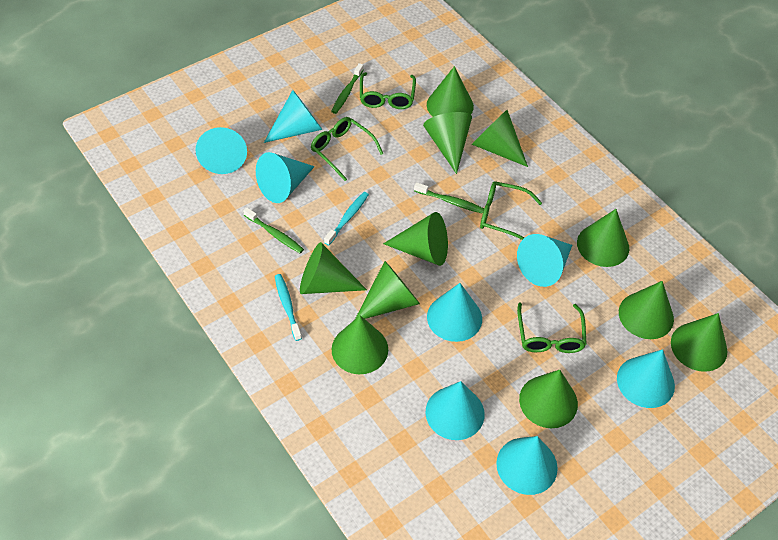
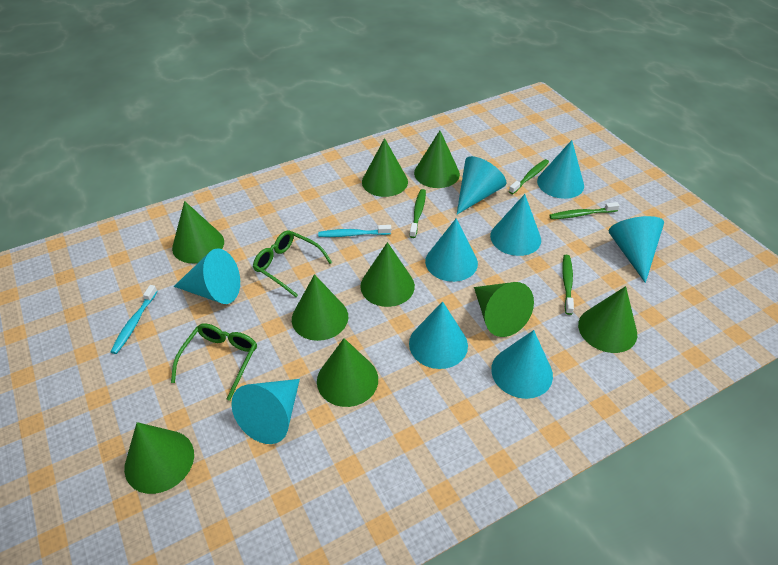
green cone: [300,242,367,294] [332,315,388,374] [355,261,420,319] [383,212,448,266] [423,112,472,174] [427,66,474,117] [471,110,528,167] [519,370,578,428] [577,209,629,267] [619,281,674,339] [671,313,728,372] = 11 -> [124,422,194,494] [172,201,224,263] [292,274,348,341] [317,338,378,407] [360,242,415,307] [362,138,408,197] [414,131,460,188] [474,282,534,337] [578,286,637,353] = 9
green glasses: [311,117,383,181] [360,72,416,109] [480,181,542,240] [517,303,587,353] = 4 -> [171,323,257,401] [253,230,332,297] = 2
green toothbrush: [243,207,304,253] [331,63,364,114] [414,182,484,214] = 3 -> [409,189,426,238] [509,159,549,194] [549,202,620,219] [562,255,574,315] = 4
turquoise cone: [195,127,247,174] [256,152,315,203] [264,90,322,143] [426,381,485,440] [427,283,482,342] [496,436,558,495] [517,234,572,287] [617,349,675,408] = 8 -> [174,248,240,304] [231,379,300,444] [409,301,468,369] [425,218,478,282] [457,156,506,214] [490,194,541,256] [491,330,553,399] [537,140,584,199] [609,216,664,283] = 9

